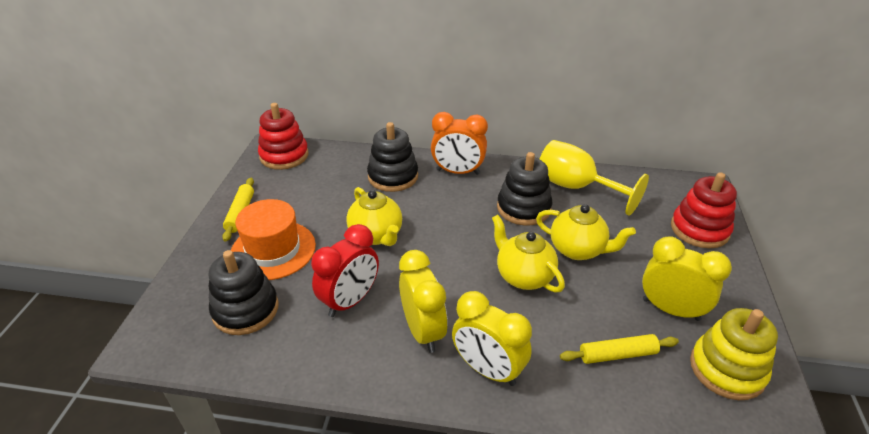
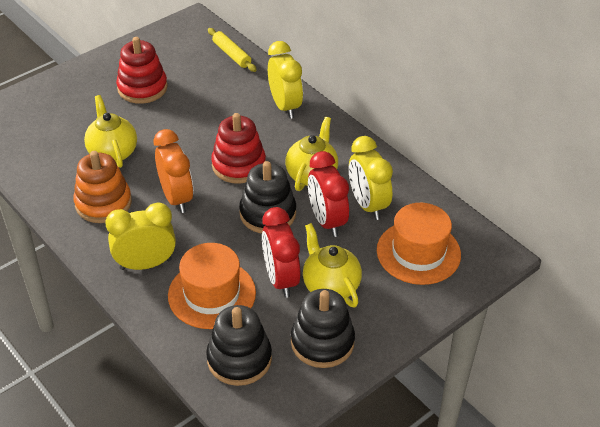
orange hat: [231,199,316,280] = 1 -> [168,243,256,329] [377,203,461,285] = 2
orange stacking toy: none = 0 -> [73,151,132,223] = 1
red clock: [311,224,379,317] = 1 -> [262,207,301,298] [308,151,349,237] = 2
yellow goblet: [540,140,649,216] = 1 -> none = 0
yellow rolling pin: [222,178,254,242] [560,334,679,364] = 2 -> [208,28,257,72] = 1
yellow stacking toy: [690,308,778,400] = 1 -> none = 0

